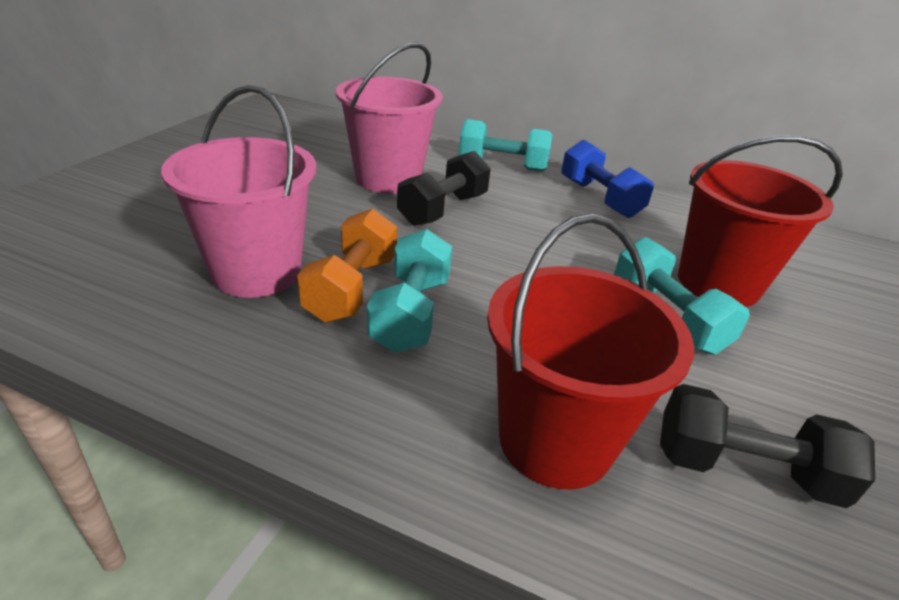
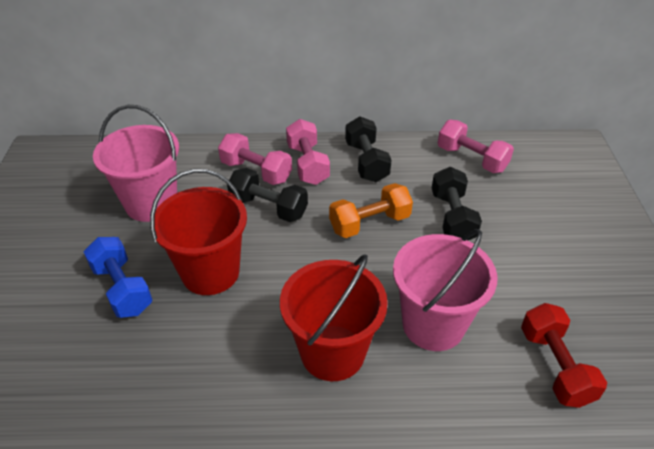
black dumbbell: [397,151,491,226] [660,384,875,508] = 2 -> [227,168,308,222] [345,117,392,182] [432,167,482,241] = 3
pink dumbbell: none = 0 -> [218,133,292,185] [286,119,330,185] [438,120,514,173] = 3
red dumbbell: none = 0 -> [521,303,607,408] = 1
turquoise dumbbell: [367,229,452,353] [459,119,553,172] [614,237,750,355] = 3 -> none = 0

